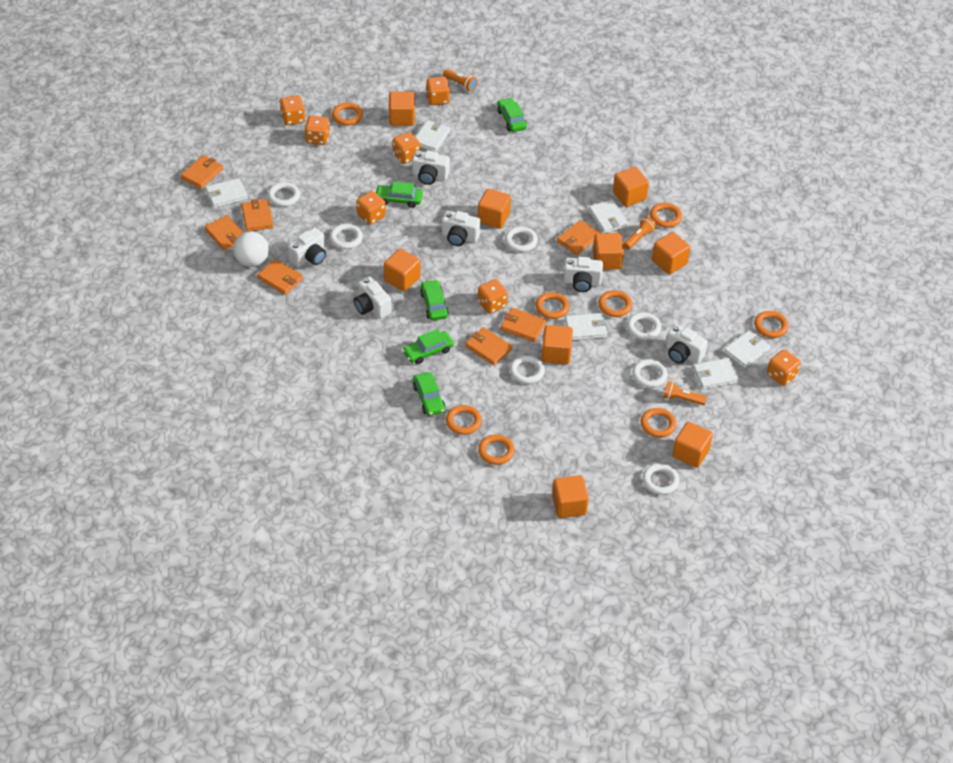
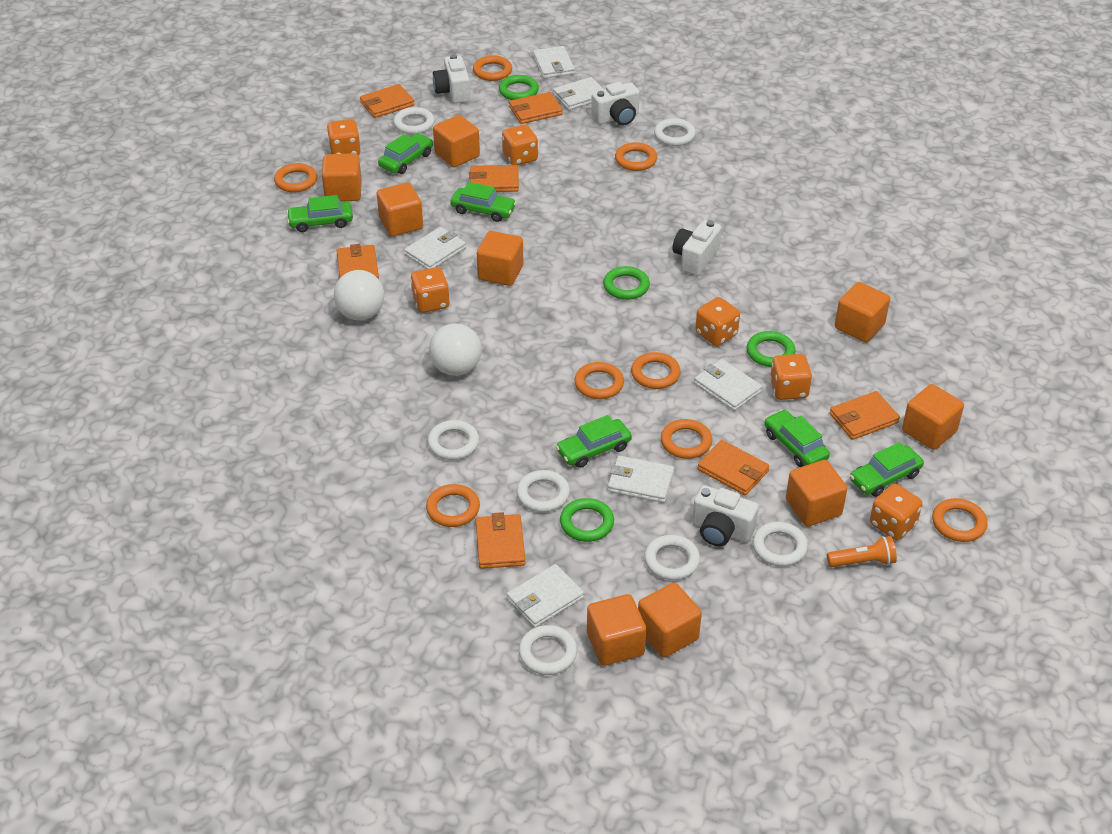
green car: [376,182,423,208] [402,329,454,364] [413,372,445,416] [420,280,449,321] [497,97,527,132] = 5 -> [286,195,353,232] [378,133,433,174] [450,182,517,222] [556,415,632,468] [764,410,830,467] [850,442,924,497] = 6
green ring: none = 0 -> [499,75,539,100] [560,498,614,542] [603,266,650,300] [747,331,795,367] = 4
orange dice: [280,95,305,125] [305,115,330,145] [356,191,386,225] [393,132,420,164] [426,77,450,105] [478,279,508,314] [767,350,801,386] = 7 -> [327,119,361,156] [410,267,450,313] [502,125,538,165] [695,297,740,346] [770,354,812,400] [870,484,922,540] = 6
orange flashlight: [443,69,478,92] [623,217,656,250] [663,381,707,405] = 3 -> [827,536,897,567] = 1
white ball: [233,232,269,267] = 1 -> [334,270,384,320] [429,323,482,376] = 2
white camera: [288,228,326,267] [354,276,391,319] [412,150,450,185] [442,211,481,246] [563,257,603,292] [666,324,708,364] = 6 -> [433,54,470,103] [591,82,640,126] [673,220,722,276] [692,485,759,546] = 4

